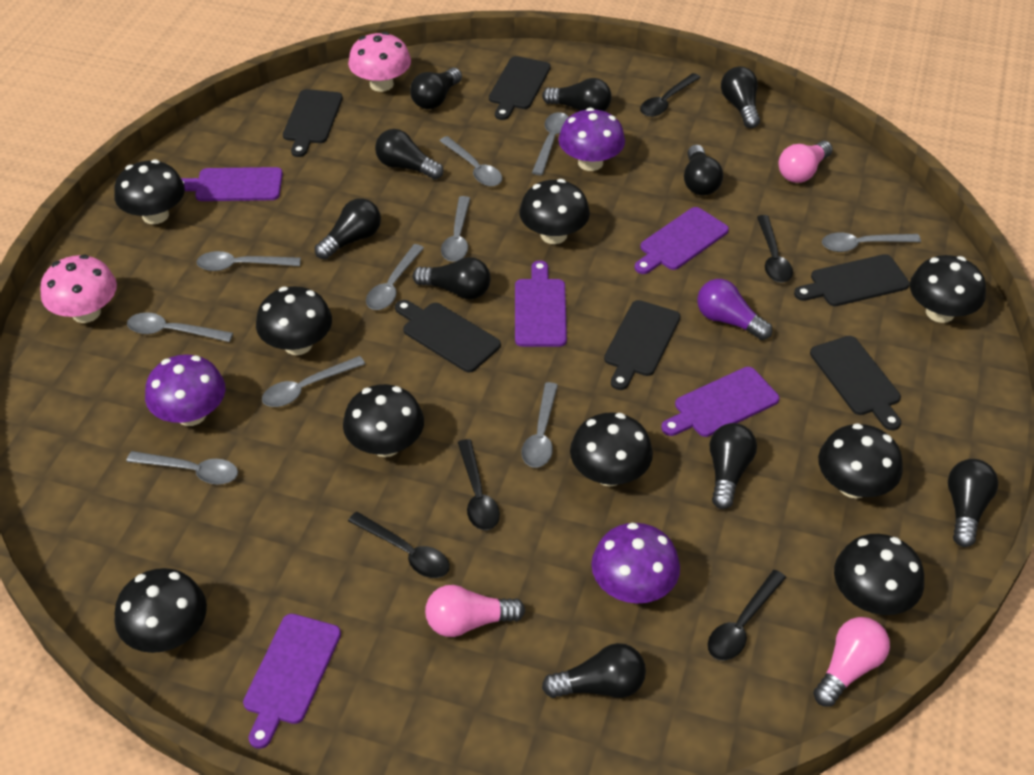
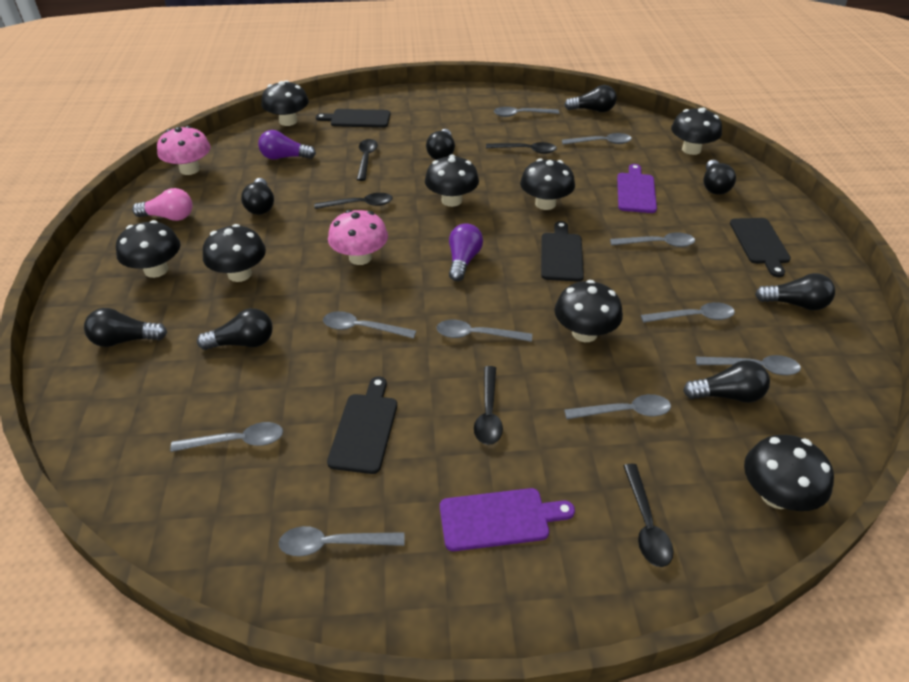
black cutting board: [283,89,343,157] [395,300,501,373] [489,56,551,120] [604,300,680,390] [794,254,910,306] [810,336,901,431] = 6 -> [316,109,390,128] [327,376,397,474] [541,221,584,282] [730,218,791,277] = 4
black light bulb: [315,198,381,260] [375,129,443,180] [410,68,462,109] [413,257,491,299] [542,78,612,111] [542,643,646,698] [684,145,723,195] [709,423,757,509] [721,66,760,128] [948,459,998,547] = 10 -> [84,308,167,347] [197,308,273,350] [241,178,274,215] [426,129,455,160] [564,85,617,112] [683,360,770,403] [703,160,736,195] [755,273,835,310] = 8
black mushroom: [114,160,185,224] [114,568,207,653] [256,286,332,355] [343,384,424,457] [519,179,590,244] [570,412,653,486] [818,423,903,498] [834,534,924,615] [910,255,986,323] = 9 -> [116,220,181,278] [203,224,266,282] [261,80,309,126] [425,155,479,207] [520,158,575,210] [554,280,623,342] [671,108,722,155] [744,435,834,511] = 8
pink light bulb: [425,585,525,637] [779,141,833,183] [813,617,890,707] = 3 -> [132,188,193,221] = 1
purple cutting board: [181,167,283,201] [243,614,341,749] [515,260,567,347] [635,207,729,274] [661,367,779,437] = 5 -> [440,488,575,551] [617,164,657,213] = 2
purple light bulb: [697,279,772,340] = 1 -> [258,130,316,160] [449,223,483,281] = 2
purple mushroom: [145,354,225,426] [559,108,625,171] [591,523,680,604] = 3 -> none = 0

